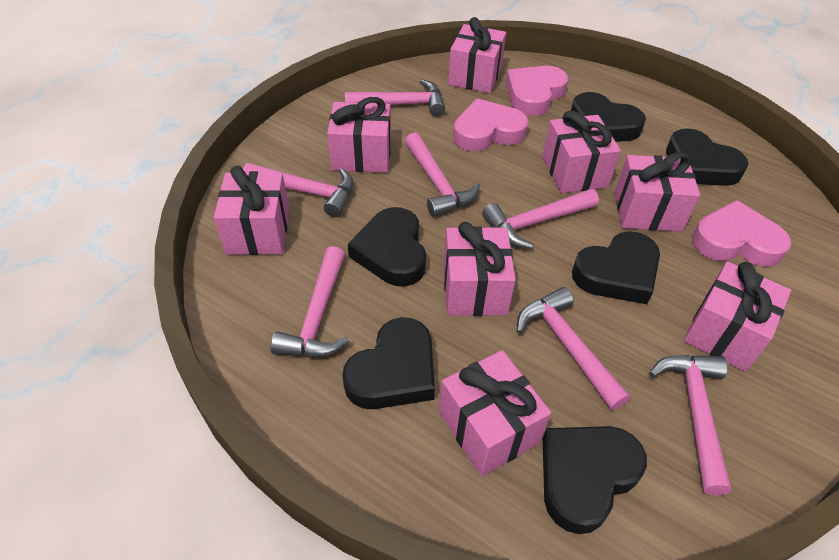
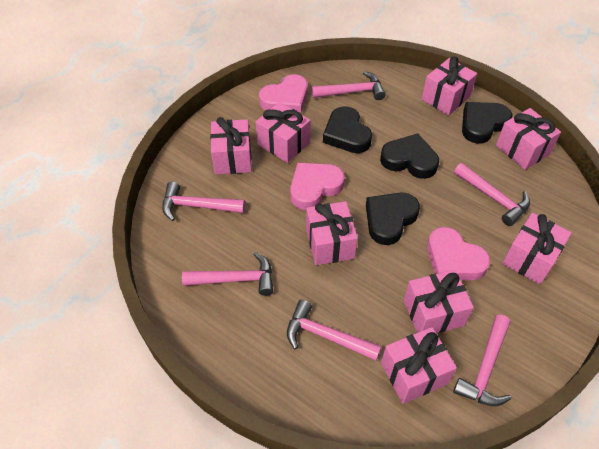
black heart: [342,317,435,409] [348,207,426,287] [543,426,647,534] [571,92,646,142] [572,231,660,304] [666,128,749,186] = 6 -> [323,106,372,153] [366,193,420,245] [380,133,439,179] [462,102,512,144] = 4
pink hammer: [243,163,354,217] [270,246,349,357] [345,79,445,116] [405,133,480,217] [482,189,599,249] [517,287,630,410] [649,355,731,496] = 7 -> [162,182,245,221] [182,252,273,296] [287,300,382,361] [311,71,385,100] [453,315,511,406] [454,163,530,226] = 6

